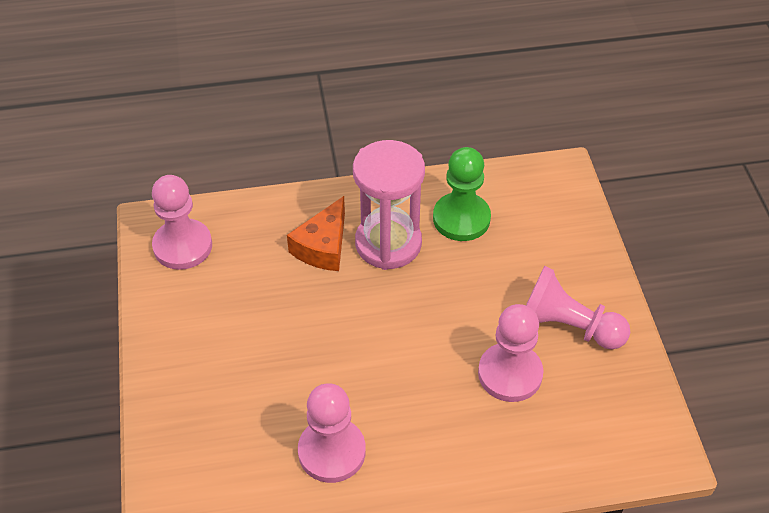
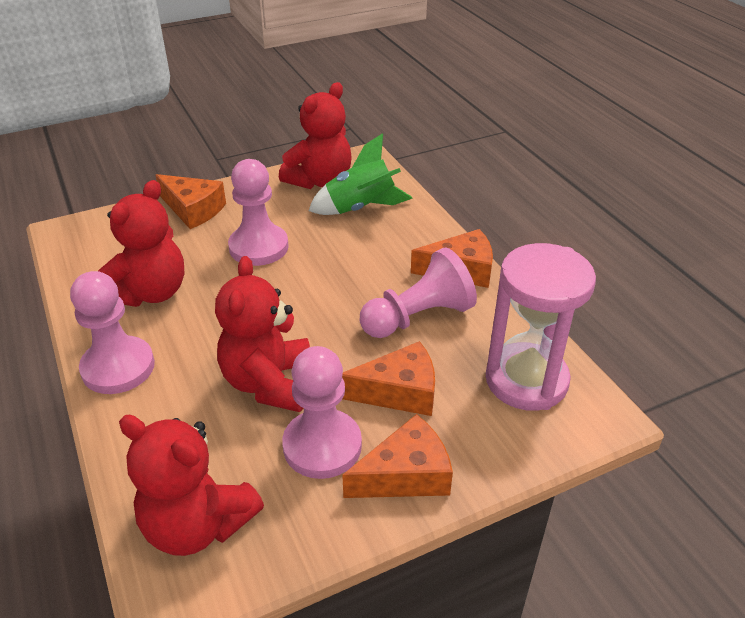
green pawn: [433,147,491,241] = 1 -> none = 0
green rocket: none = 0 -> [308,133,413,215] = 1
orange cheese: [287,196,345,271] = 1 -> [156,174,226,229] [342,341,435,416] [342,414,453,498] [411,229,493,288] = 4
red teddy bear: none = 0 -> [98,180,184,307] [119,415,264,556] [215,256,310,412] [279,82,352,189] = 4

